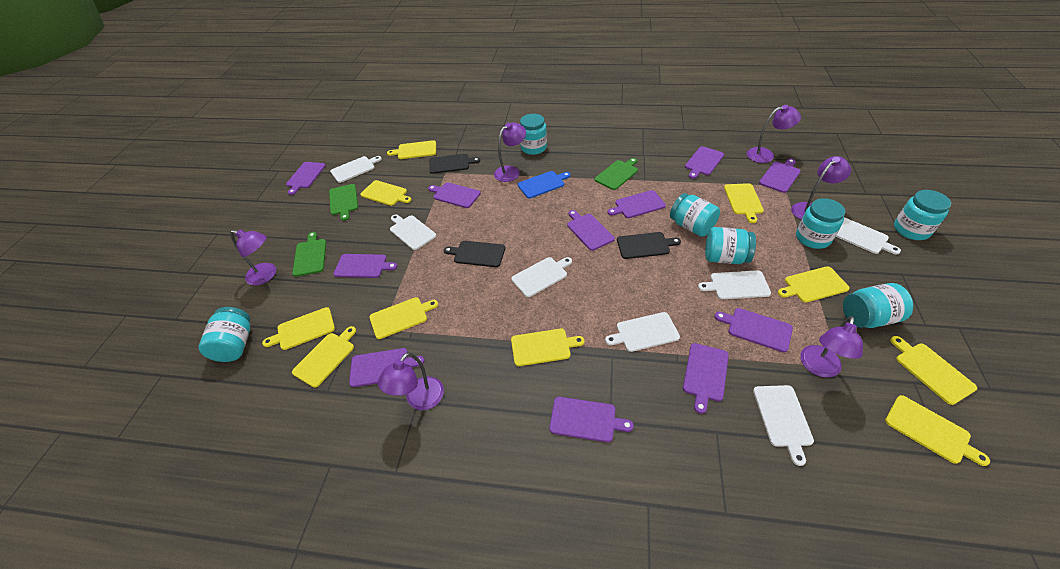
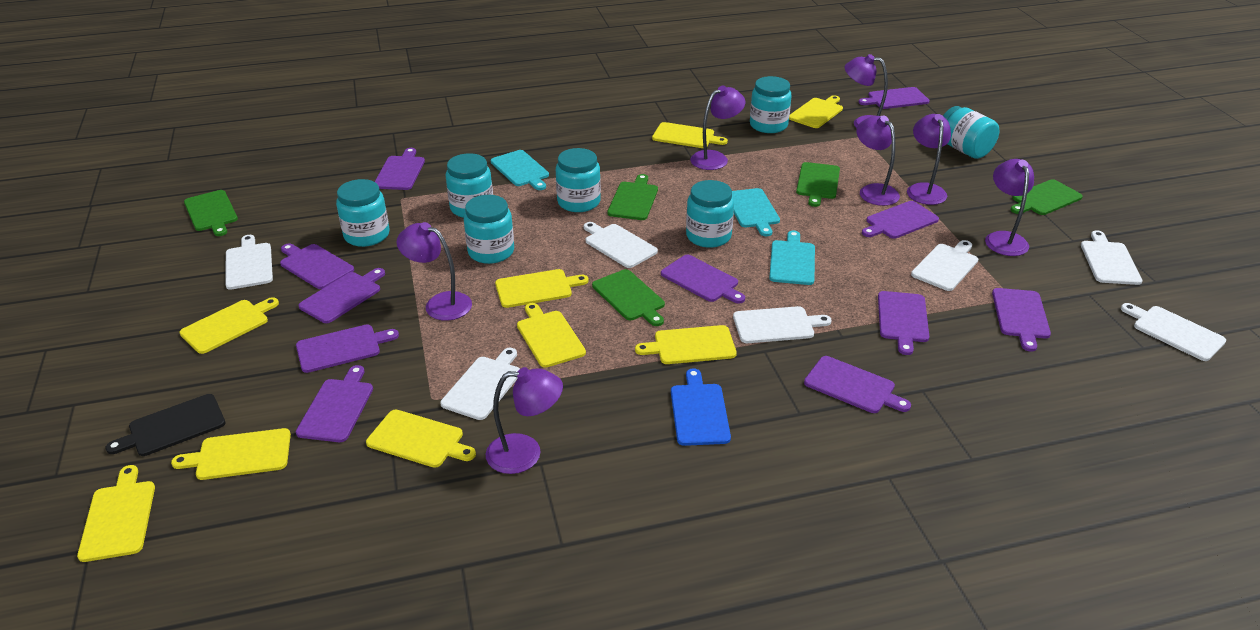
black cutting board: [429,154,480,174] [444,241,505,267] [617,232,681,259] = 3 -> [106,394,225,456] = 1
green cutting board: [292,232,326,277] [329,184,358,221] [595,158,638,190] = 3 -> [184,190,238,236] [592,269,665,326] [607,174,658,220] [796,162,840,207] [1010,179,1083,215] = 5
purple lamp: [230,229,276,285] [378,352,444,410] [494,122,526,182] [747,105,801,163] [791,156,851,220] [800,316,863,378] = 6 -> [397,222,472,321] [486,367,563,474] [690,86,745,170] [845,54,888,128] [856,116,900,206] [907,114,951,205] [985,159,1034,256] = 7
turquoise cutting board: none = 0 -> [491,150,549,190] [732,188,780,236] [769,231,815,285] = 3
yellow cutting board: [262,307,335,350] [292,326,356,387] [360,180,412,206] [370,297,438,339] [387,140,436,159] [511,329,584,366] [724,183,764,223] [778,266,850,303] [885,395,990,466] [890,336,977,405] = 10 -> [77,465,155,562] [171,428,291,480] [179,297,279,354] [366,409,476,468] [495,269,589,308] [517,303,586,368] [635,325,737,364] [652,122,728,148] [789,95,843,128] = 9

